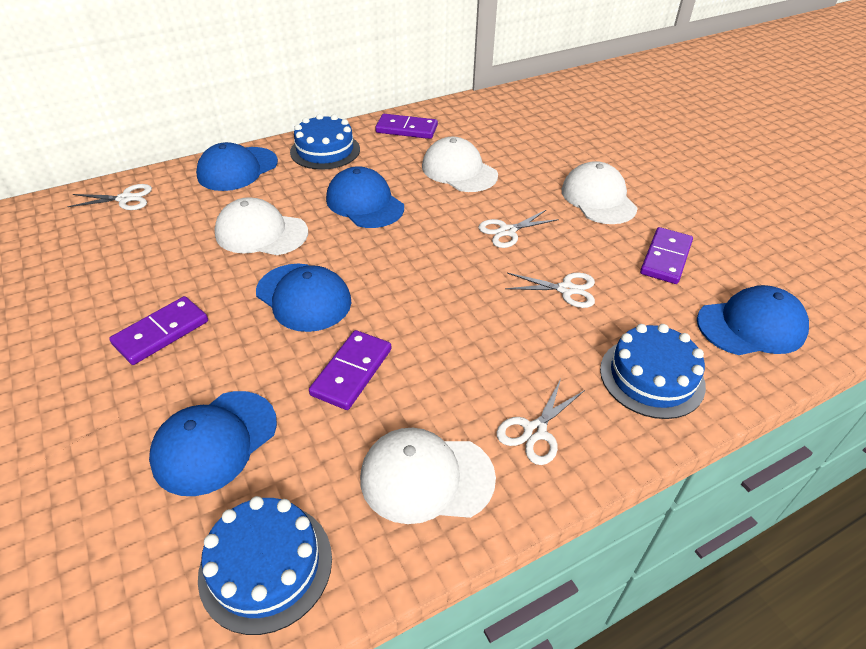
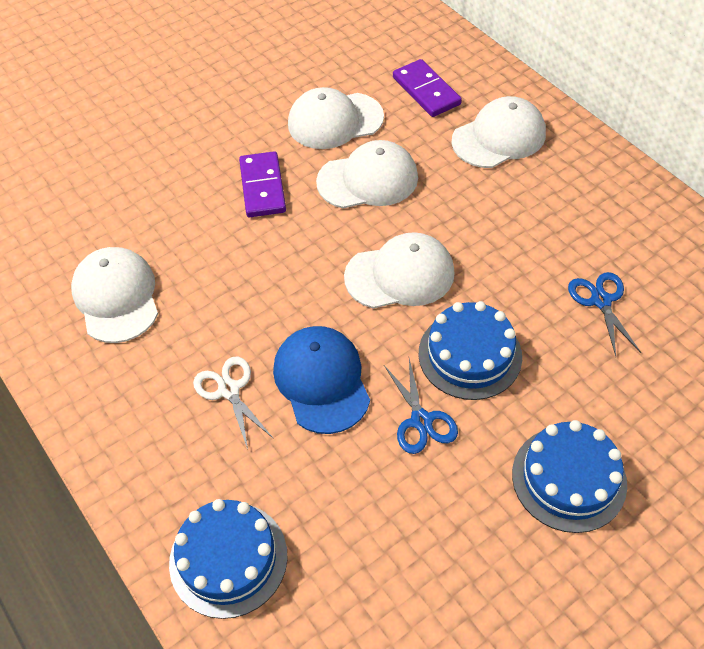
blue cap: [149,391,277,496] [196,142,278,191] [256,264,351,332] [326,166,404,228] [697,285,809,355] = 5 -> [273,326,370,434] = 1
blue scissors: none = 0 -> [384,359,458,454] [568,272,641,356] = 2
purple domino: [109,296,208,365] [309,330,391,410] [375,114,438,139] [640,227,693,284] = 4 -> [239,151,286,217] [393,59,462,117] = 2
white cap: [214,197,308,255] [360,428,496,524] [422,137,498,192] [562,161,638,224] = 4 -> [71,247,158,343] [288,87,384,149] [316,140,418,208] [344,232,455,309] [451,96,546,168] = 5
white scissors: [67,184,152,210] [478,210,559,248] [496,379,585,465] [505,273,595,308] = 4 -> [193,357,274,449] = 1

